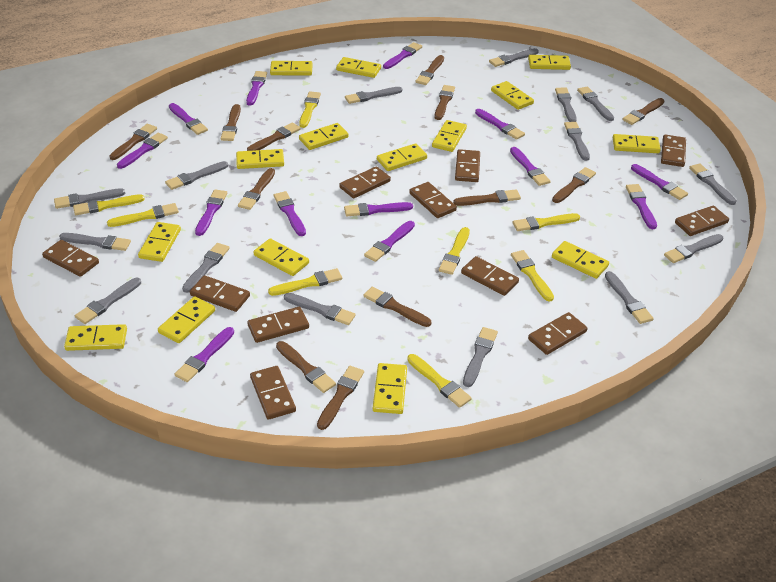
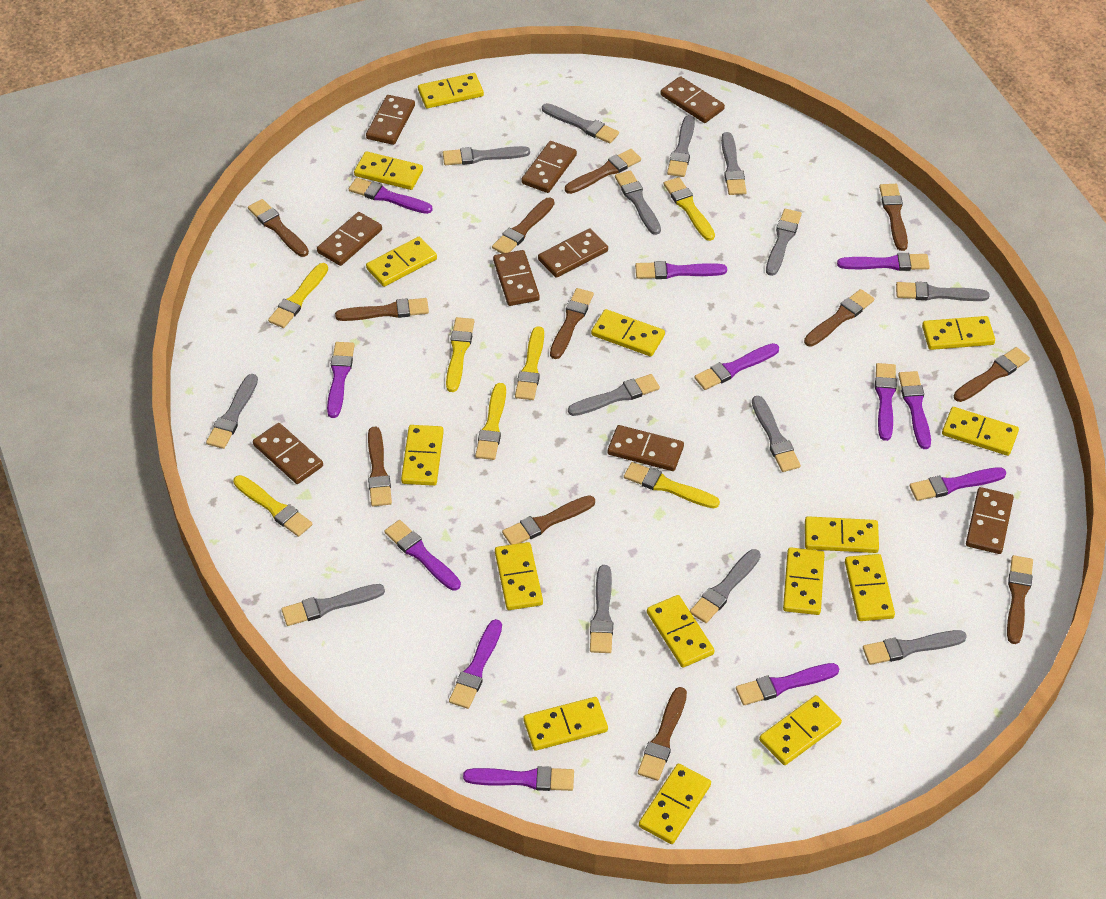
brown domino: [42,240,99,277] [190,275,250,312] [247,307,309,343] [250,366,296,420] [339,166,391,198] [409,182,457,218] [455,149,480,182] [461,256,519,296] [528,312,588,355] [661,134,686,167] [675,205,729,236] = 11 -> [253,423,323,484] [317,212,382,266] [366,95,415,145] [493,250,540,306] [521,141,577,193] [538,228,608,278] [608,425,684,471] [660,76,725,123] [966,487,1014,554] = 9
grey brush: [54,188,125,209] [59,233,131,251] [75,278,141,324] [165,161,228,190] [182,243,230,293] [284,293,356,325] [345,87,402,104] [463,327,498,387] [489,48,539,67] [555,88,577,122] [564,122,590,161] [577,86,614,121] [605,271,654,324] [664,234,723,263] [689,164,736,205] = 15 -> [206,374,258,449] [281,584,385,626] [443,146,530,165] [542,103,619,144] [568,374,660,416] [590,565,613,653] [615,170,661,235] [667,115,695,177] [690,549,761,623] [721,132,747,195] [752,396,801,472] [766,209,802,276] [863,630,967,665] [896,282,990,301] = 14
purple brush: [117,132,168,169] [169,103,208,135] [174,327,234,382] [195,189,227,236] [246,71,267,106] [273,191,306,236] [344,202,413,216] [364,221,415,262] [383,42,422,69] [475,109,525,140] [510,147,551,186] [626,184,657,229] [631,164,688,200] = 13 -> [327,342,355,418] [349,178,433,214] [385,520,461,591] [449,619,502,709] [463,766,574,791] [635,261,727,279] [694,343,779,390] [736,663,839,705] [837,253,930,271] [875,363,897,441] [898,371,931,449] [909,467,1006,501] = 12
yellow brush: [73,194,145,215] [107,203,179,227] [268,268,342,296] [299,91,321,128] [407,354,472,408] [439,227,470,275] [511,250,554,302] [512,213,580,231] = 8 -> [233,475,312,537] [268,263,328,328] [446,317,474,392] [475,383,506,460] [515,326,544,400] [624,462,720,508] [664,177,715,241] = 7

